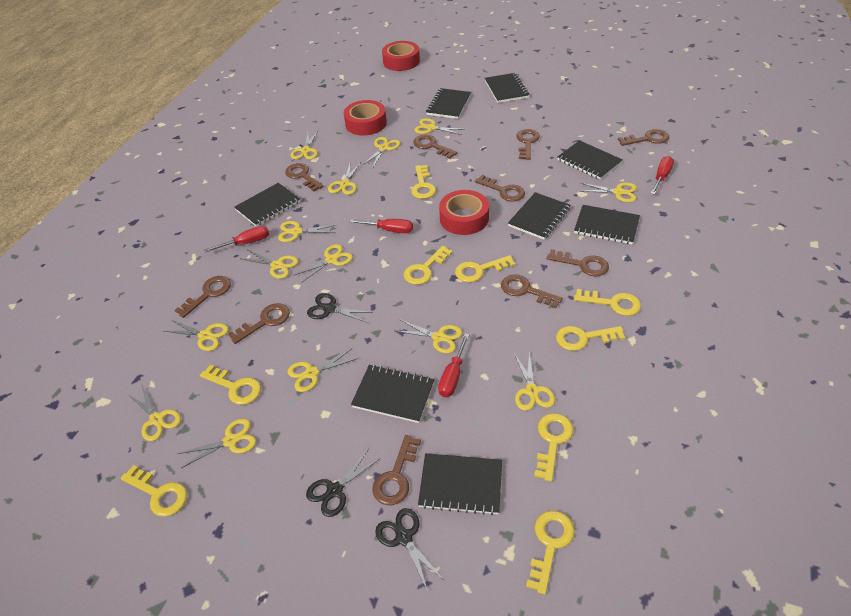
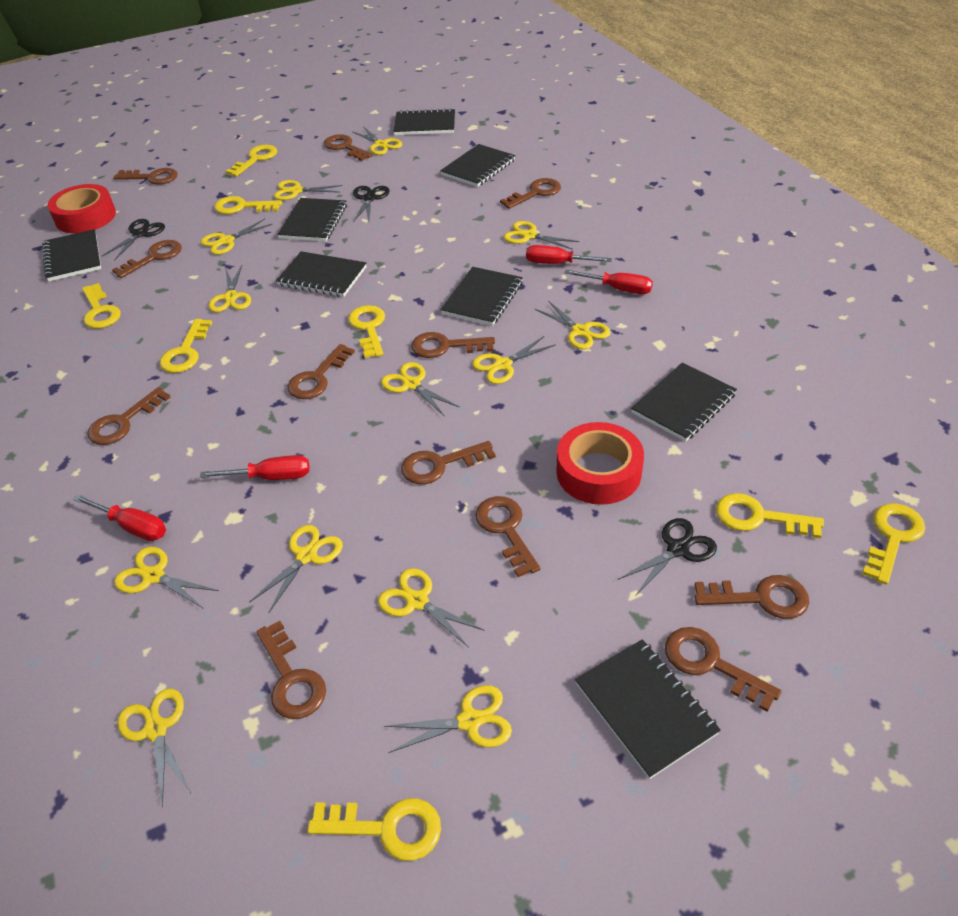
brown key: [175,276,231,318] [228,303,290,344] [285,163,324,192] [372,435,421,505] [413,135,457,159] [475,175,525,202] [501,274,563,308] [517,129,540,160] [546,249,609,276] [618,129,669,146] = 10 -> [87,387,170,445] [112,240,182,278] [114,168,178,185] [256,621,326,719] [287,344,355,399] [324,134,373,161] [401,441,496,484] [411,332,495,358] [475,496,540,577] [500,178,561,209] [665,627,782,712] [695,575,809,619] = 12
red tape: [344,100,387,135] [382,41,420,71] [439,190,489,235] = 3 -> [48,184,116,233] [556,422,644,505] = 2
yellow key: [121,465,187,517] [200,364,261,405] [404,246,453,285] [411,165,436,199] [455,255,515,282] [526,511,575,595] [534,413,573,482] [556,326,625,351] [574,289,641,316] = 9 -> [82,283,121,329] [160,319,212,373] [214,196,282,214] [226,145,277,177] [307,798,441,861] [348,305,385,358] [716,493,824,538] [862,503,925,585] = 8
yellow scissors: [129,384,181,441] [164,320,229,351] [178,418,256,468] [242,250,298,279] [278,221,336,242] [287,349,358,392] [291,131,318,160] [293,244,353,283] [328,162,361,195] [363,137,400,167] [396,319,462,354] [414,118,465,135] [514,351,555,411] [579,183,637,202] = 14 -> [114,547,219,609] [117,689,192,808] [201,219,272,255] [209,265,251,312] [249,525,343,613] [274,180,343,200] [352,126,402,155] [378,568,485,648] [381,362,460,417] [384,685,512,753] [472,336,556,384] [504,221,579,250] [535,301,611,350] = 13

